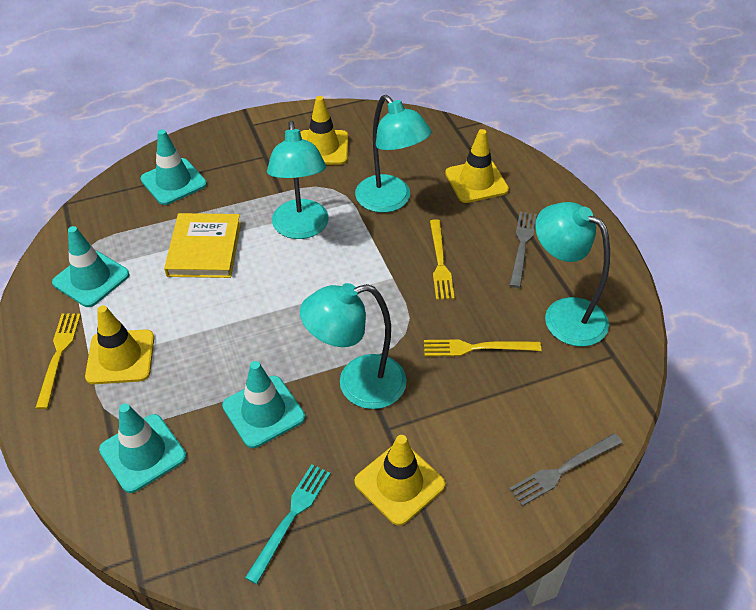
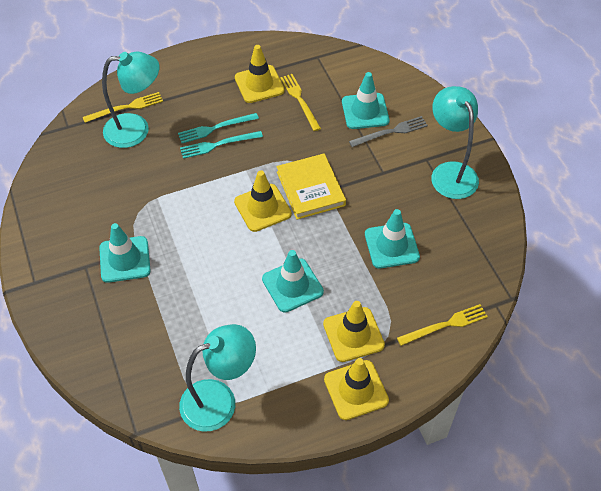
grey fork: [509,433,623,506] [510,212,537,288] = 2 -> [349,116,428,147] = 1
turquoise fork: [245,464,331,584] = 1 -> [178,113,259,143] [180,131,263,159] = 2
turquoise lamp: [267,121,329,239] [300,283,407,409] [355,95,431,213] [535,202,610,347] = 4 -> [102,52,160,148] [179,324,256,432] [431,86,479,199] = 3

